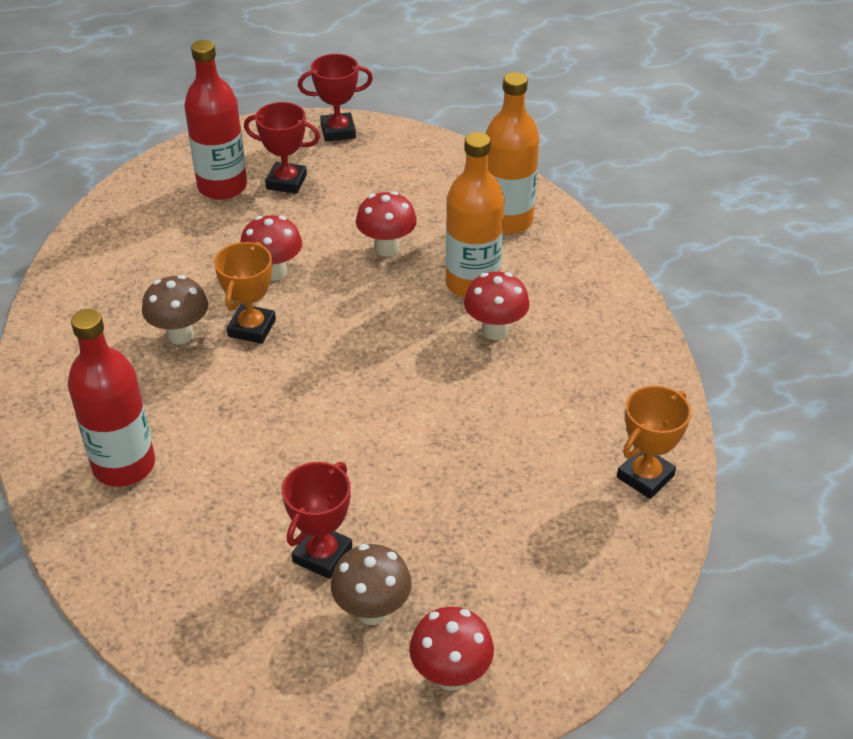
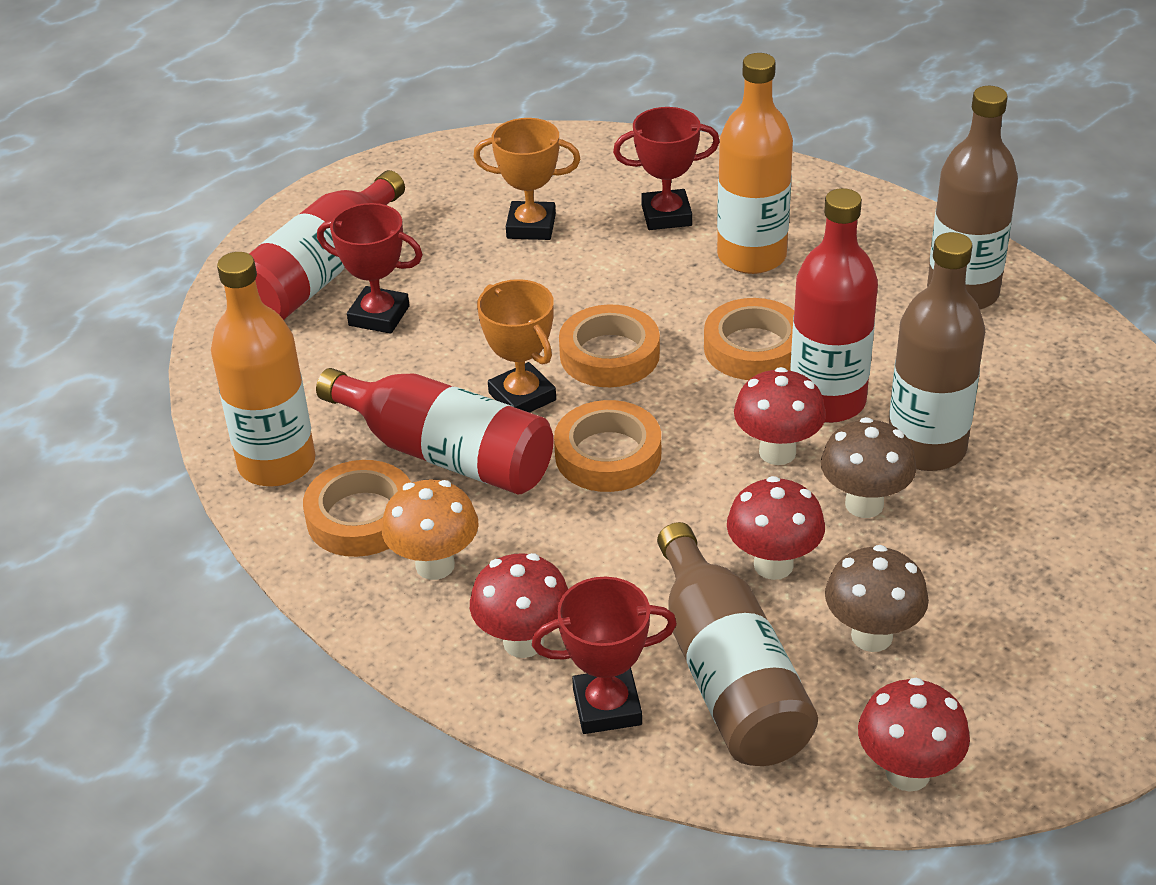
brown bottle: none = 0 -> [657,522,818,766] [889,232,985,471] [927,86,1018,310] = 3
orange mushroom: none = 0 -> [382,479,479,580] = 1
orange tape: none = 0 -> [303,460,411,557] [554,400,661,492] [559,304,660,387] [704,298,794,380] = 4
red bottle: [68,309,155,487] [184,40,247,200] = 2 -> [249,170,405,320] [316,368,554,494] [790,188,878,423] = 3

